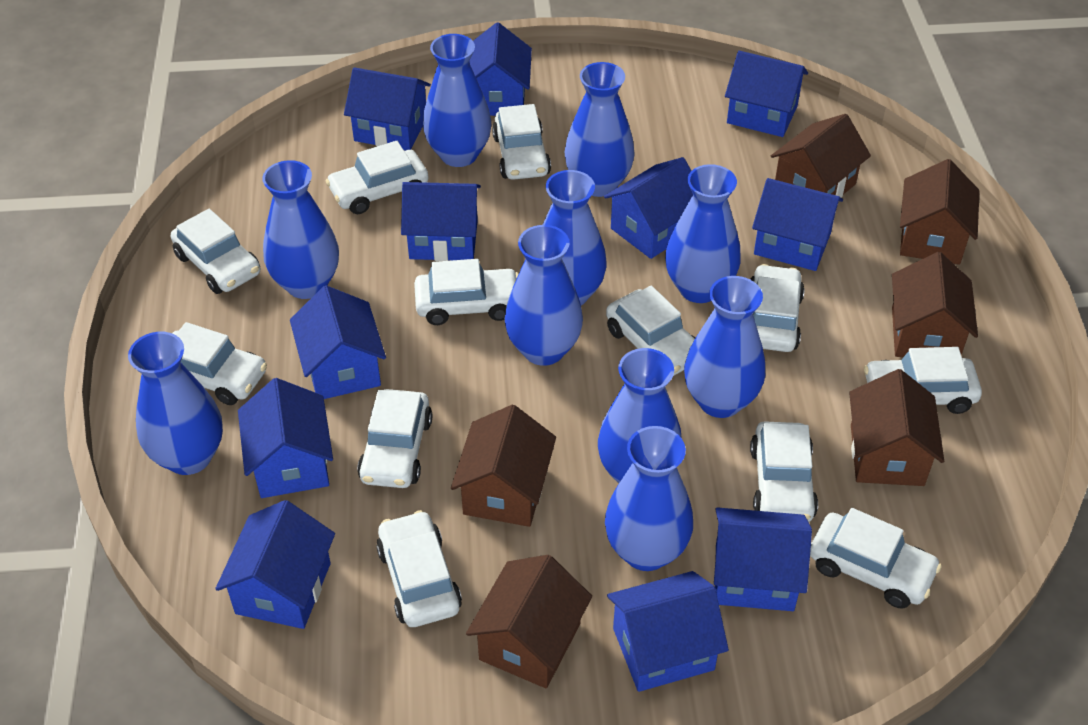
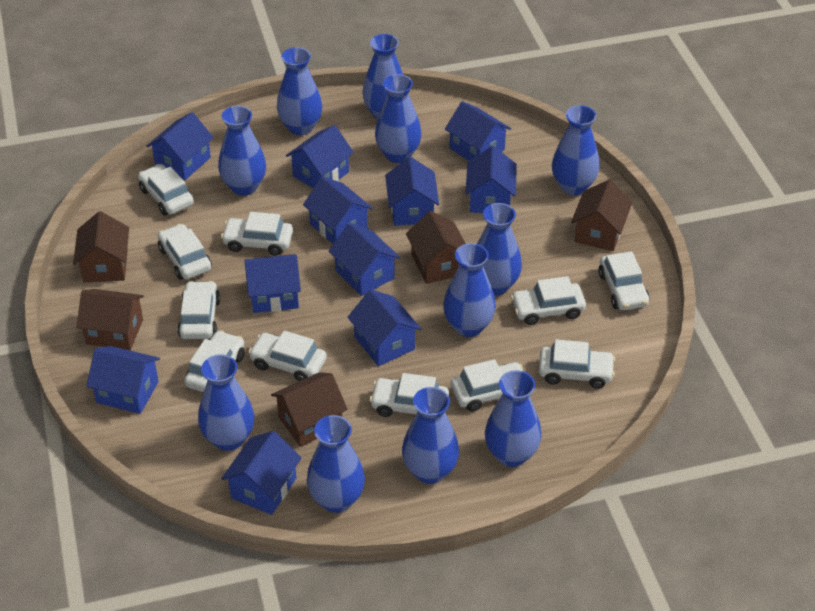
blue vase: [128,332,223,475] [262,160,339,299] [423,34,491,167] [505,225,583,366] [543,170,607,305] [565,62,635,197] [598,348,682,483] [605,426,693,571] [665,164,741,303] [684,276,765,418] = 10 -> [198,354,254,451] [218,106,266,196] [277,47,322,135] [307,415,365,513] [362,34,403,120] [375,74,422,163] [402,387,459,484] [443,243,496,337] [477,203,522,296] [485,370,541,467] [552,105,600,195] = 11
brown house: [451,405,556,527] [466,555,592,688] [771,114,871,198] [849,369,944,486] [892,252,978,357] [900,159,979,265] = 6 -> [73,211,129,282] [77,289,144,350] [271,372,347,447] [406,211,466,284] [571,180,632,251] = 5
white car: [171,209,260,294] [172,322,267,405] [326,141,429,214] [357,389,432,488] [376,510,462,627] [414,259,519,325] [492,104,551,180] [606,286,695,376] [750,264,805,352] [750,422,818,522] [810,508,942,609] [864,347,982,414] = 12 -> [138,164,194,216] [158,224,212,280] [177,281,220,339] [184,330,245,392] [221,212,293,256] [248,331,327,381] [369,373,449,417] [450,359,523,412] [510,276,586,325] [539,339,615,389] [598,251,650,310] = 11

